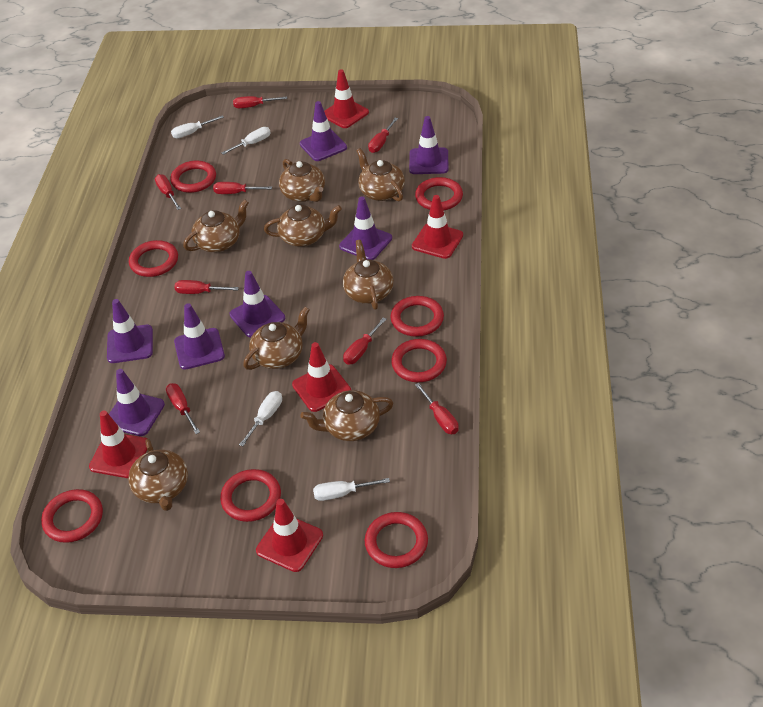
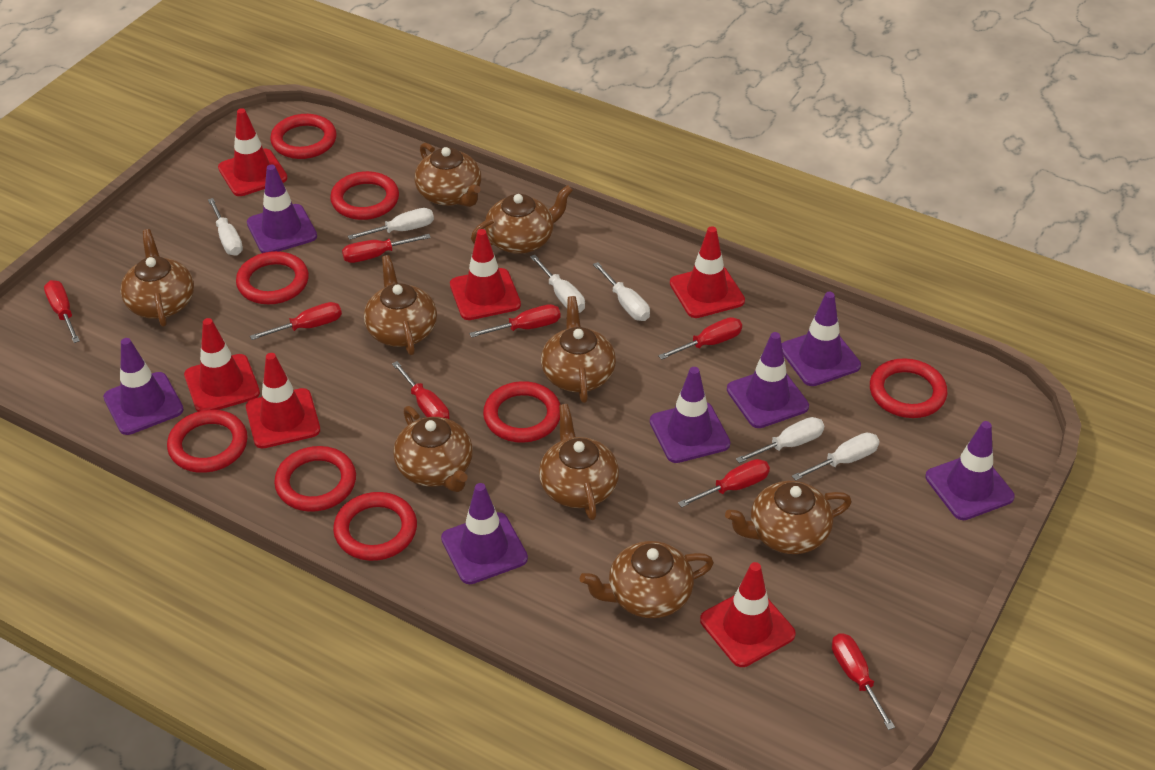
brown teapot: [128,439,188,511] [183,200,249,252] [243,307,310,370] [264,205,342,247] [279,159,325,202] [301,390,393,441] [343,240,394,310] [356,148,405,201] = 8 -> [121,229,194,327] [364,255,437,355] [393,406,473,492] [415,143,481,207] [471,185,573,254] [539,404,619,520] [541,296,616,403] [580,541,714,618] [725,481,852,554] = 9
red traffic cone: [89,411,147,478] [256,499,323,572] [292,342,351,412] [324,69,369,128] [412,195,463,259] = 5 -> [184,318,260,412] [218,108,287,196] [246,353,320,448] [450,229,521,320] [670,226,745,318] [700,562,796,667] = 6
white screwdriver: [171,115,224,138] [222,127,271,155] [239,391,282,446] [313,478,390,501] = 4 -> [208,198,243,256] [348,208,434,240] [530,255,585,313] [593,262,650,321] [736,417,824,463] [792,433,880,481] = 6

